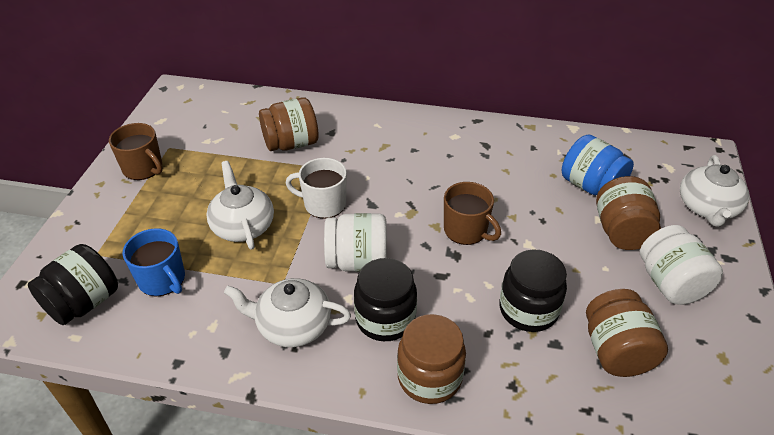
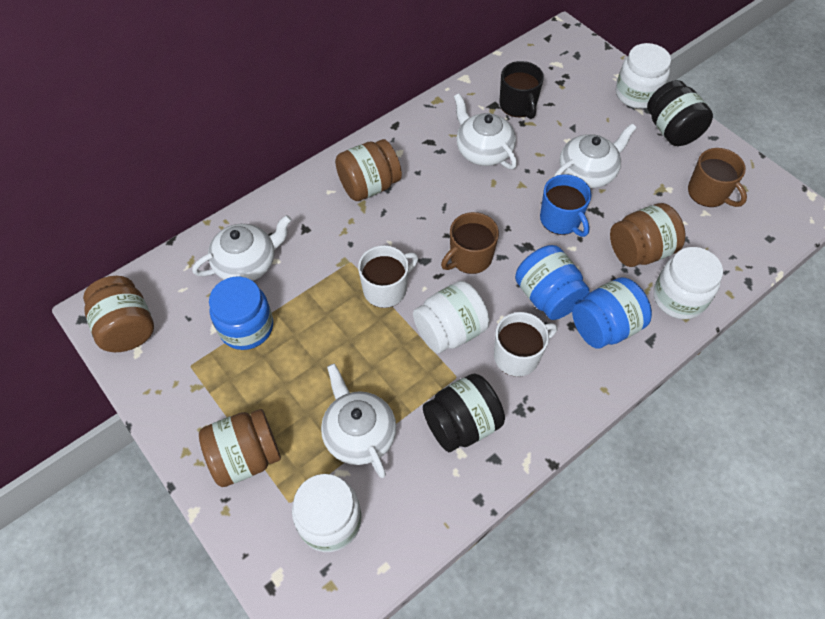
black jar: [28,244,118,325] [354,258,417,341] [499,249,567,332] = 3 -> [423,373,505,452] [647,80,713,146] = 2
black mug: none = 0 -> [499,61,544,119] = 1
blue jar: [562,135,634,195] = 1 -> [209,277,273,350] [515,245,590,320] [572,277,652,348] = 3
white jar: [324,213,387,272] [640,225,723,305] = 2 -> [292,474,361,552] [413,281,490,353] [616,43,671,109] [653,247,723,319] = 4
white mug: [286,158,347,219] = 1 -> [358,245,418,308] [494,312,557,377] = 2
white teapot: [206,161,274,250] [224,278,351,347] [680,155,749,227] = 3 -> [192,215,292,281] [321,363,396,478] [454,93,517,169] [554,123,636,188] = 4

